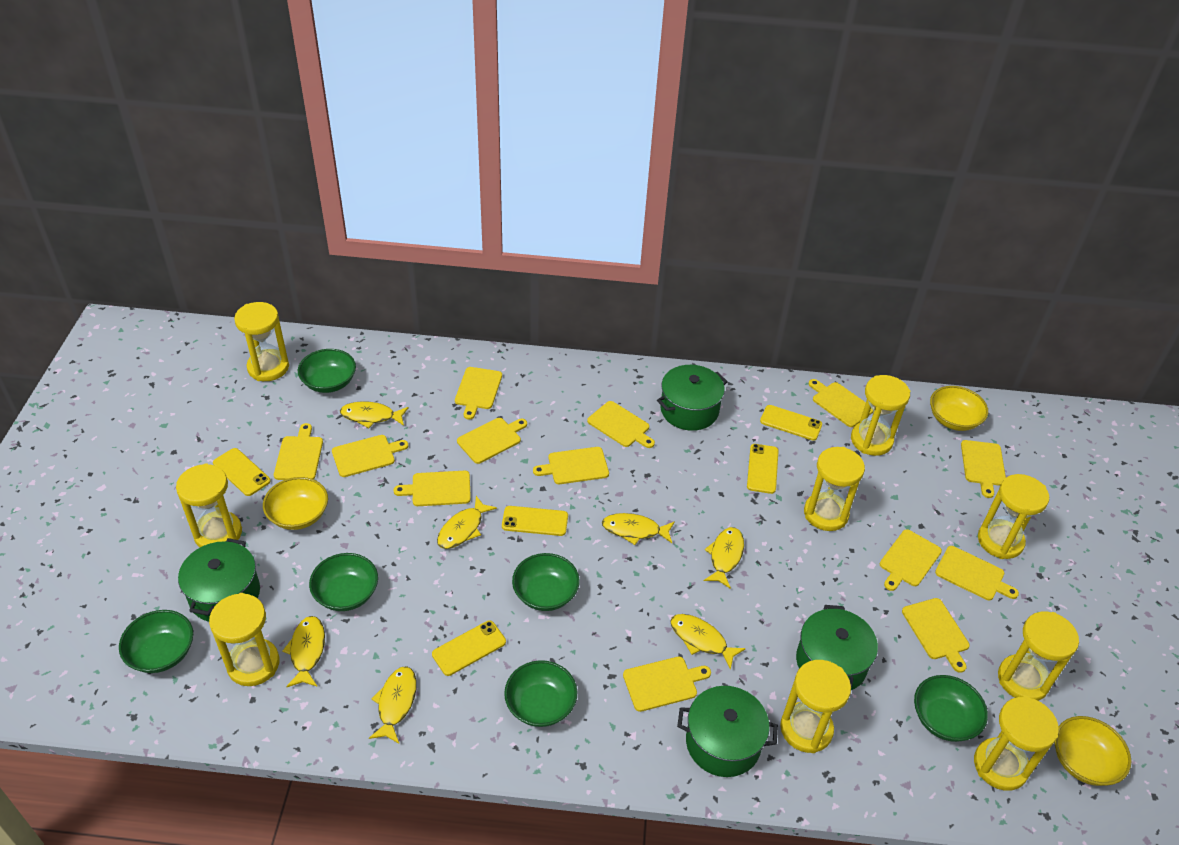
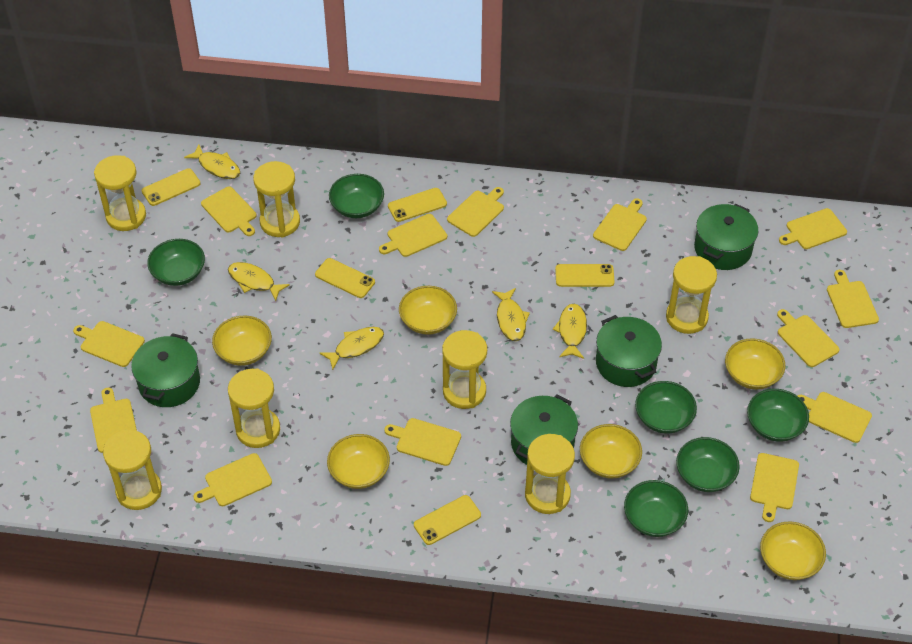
yellow bowl: [263,477,328,530] [930,386,988,431] [1055,716,1132,786] = 3 -> [212,316,272,366] [327,434,390,489] [399,286,457,335] [580,424,642,479] [725,338,785,390] [760,521,826,580] = 6
yellow fish: [282,616,325,687] [340,401,409,428] [369,666,417,743] [437,496,497,549] [602,513,675,545] [670,614,746,670] [704,527,744,589] = 7 -> [184,145,240,179] [228,262,290,301] [319,327,384,370] [492,288,530,341] [553,304,587,359] = 5
yellow hourglass: [176,464,242,547] [209,593,280,686] [234,302,289,381] [780,660,851,753] [804,447,865,531] [851,375,910,456] [974,696,1059,791] [978,474,1049,559] [998,612,1079,701] = 9 -> [94,155,146,231] [103,430,162,510] [228,369,280,448] [253,161,300,237] [442,330,487,409] [525,434,575,514] [666,256,717,334] = 7

